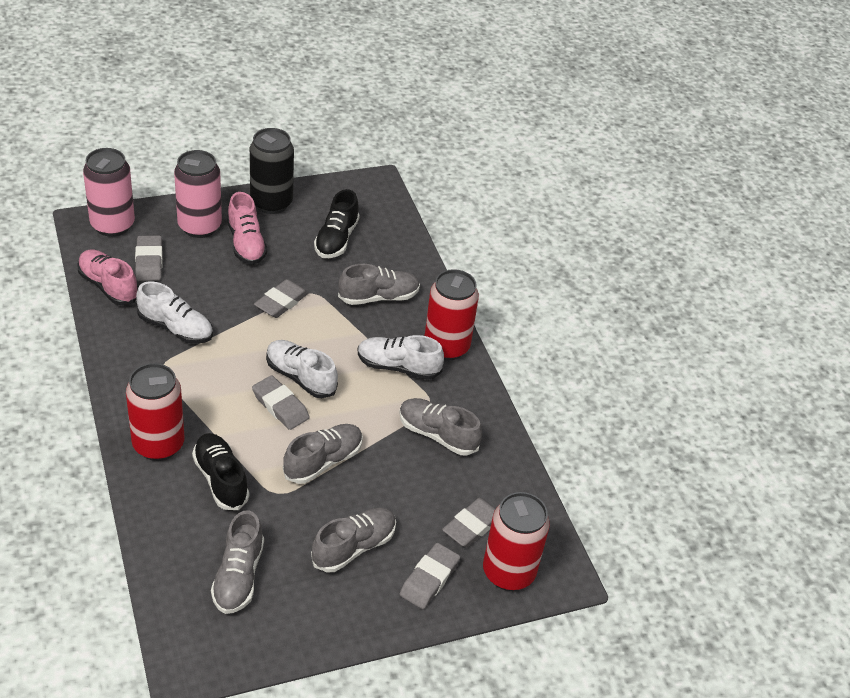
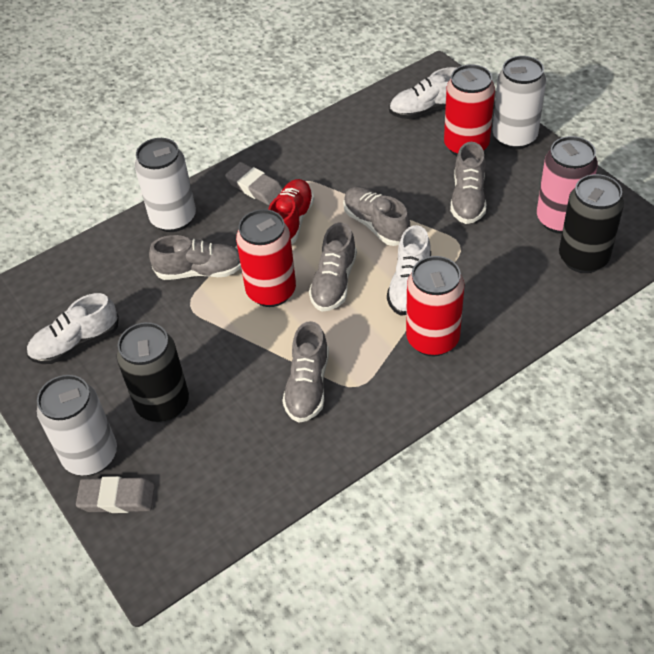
black can: [250,128,294,214] = 1 -> [117,322,189,423] [559,174,624,273] = 2
black shoe: [192,433,249,510] [314,189,360,258] = 2 -> none = 0
grey eraser: [135,235,163,281] [252,375,310,430] [254,279,309,318] [400,543,460,609] [442,498,496,547] = 5 -> [76,476,155,513] [225,162,283,205] = 2
pink can: [83,148,135,237] [174,150,222,238] = 2 -> [537,136,598,234] = 1
pink shoe: [78,250,138,305] [227,192,267,265] = 2 -> none = 0
red shoe: none = 0 -> [268,179,314,245] = 1
white can: none = 0 -> [37,375,117,476] [135,138,196,232] [493,56,546,150] = 3

